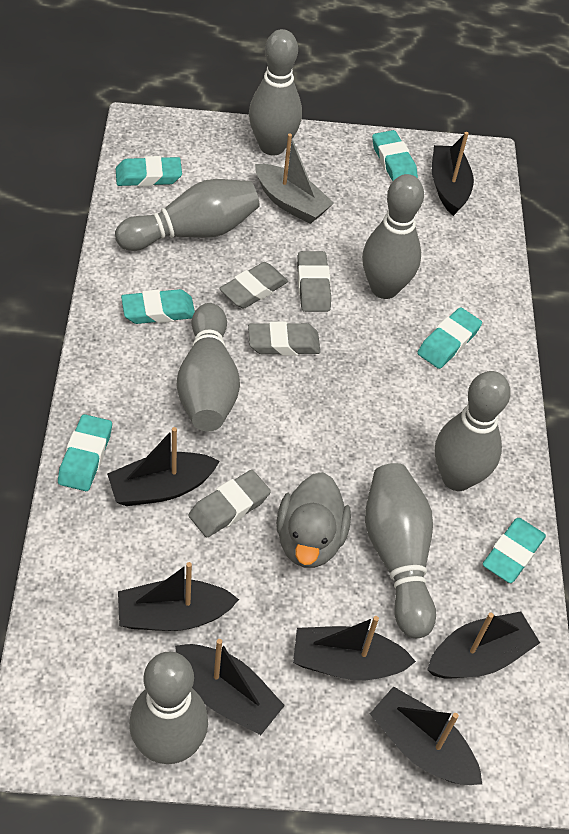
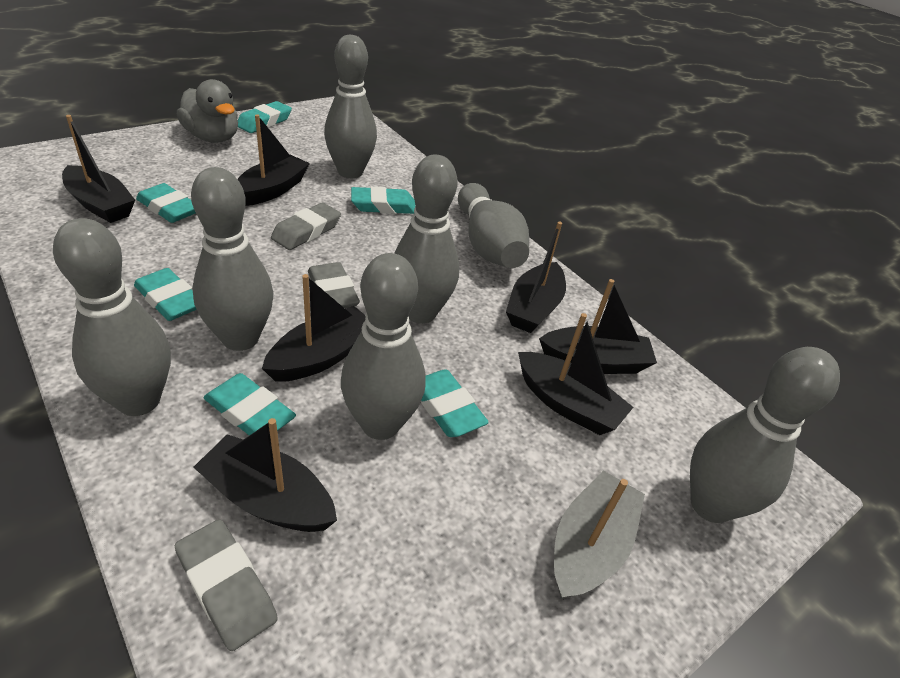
grey eraser: [189,470,271,538] [219,262,288,309] [248,322,320,356] [297,251,331,312] = 4 -> [175,519,278,651] [271,203,341,250] [308,262,360,308] = 3

